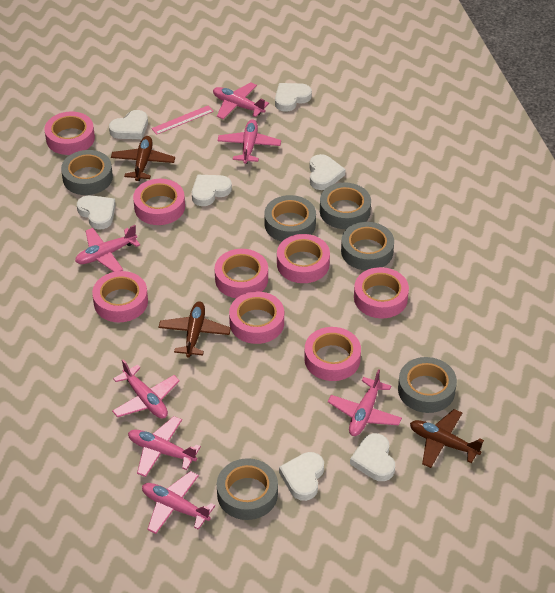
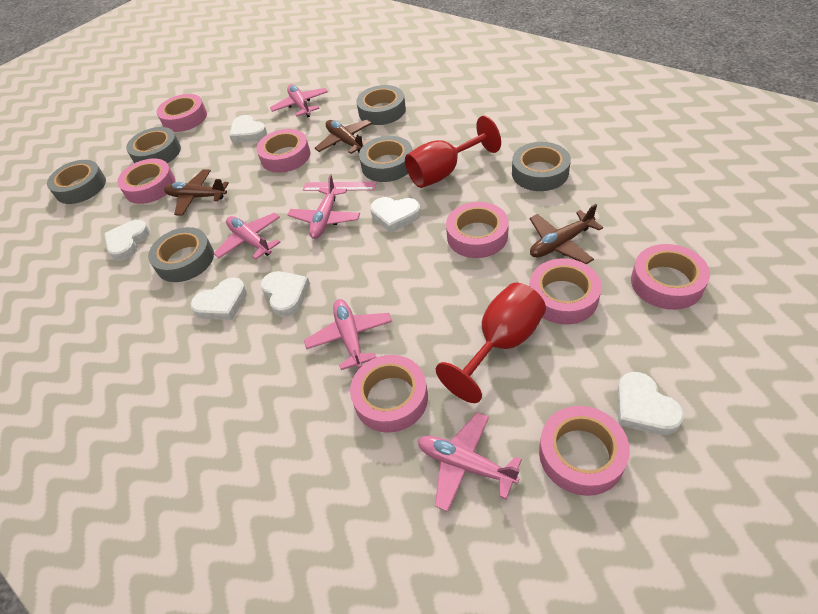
pink plane: [75,225,140,272] [112,359,180,419] [128,416,201,477] [142,471,215,534] [213,82,269,119] [218,119,281,164] [328,369,402,436] = 7 -> [213,213,281,260] [270,84,328,117] [288,175,360,239] [304,299,392,370] [418,412,522,512] = 5
red goblet: none = 0 -> [405,116,501,188] [436,283,546,403] = 2
white heart: [77,195,116,230] [109,110,148,139] [192,175,232,206] [275,83,312,112] [279,452,324,501] [309,154,345,190] [350,433,395,481] = 7 -> [104,220,150,261] [191,278,247,320] [230,115,267,143] [261,271,310,317] [370,197,421,233] [617,372,684,435] = 6

